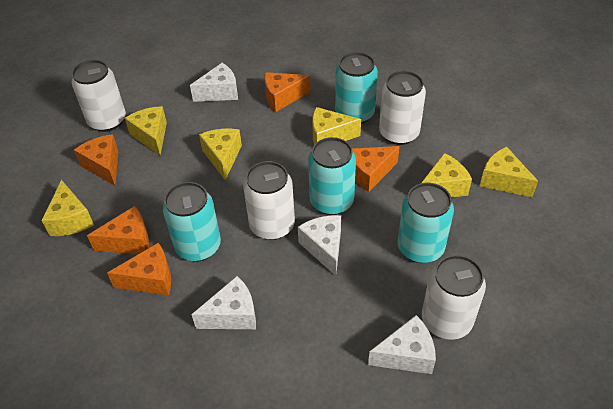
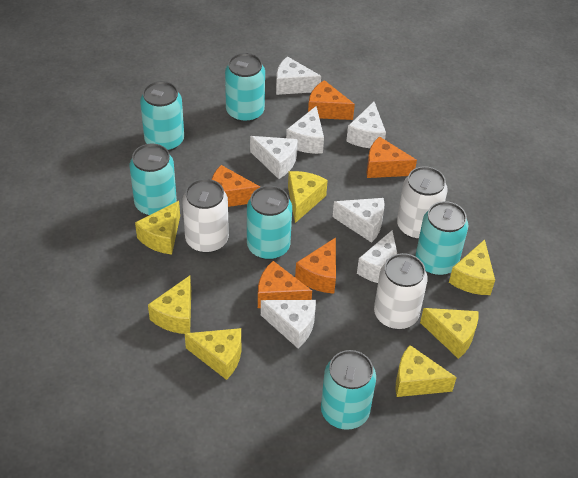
turquoise can: [163,182,221,262] [308,137,356,215] [335,52,378,124] [397,183,454,263] = 4 -> [130,143,177,216] [140,81,184,151] [225,53,265,123] [247,186,292,260] [321,350,376,430] [416,201,468,276] = 6
white can: [72,60,126,132] [243,161,295,240] [379,71,426,145] [422,255,486,340] = 4 -> [182,179,229,253] [374,253,428,330] [397,166,448,240] = 3
white cheese: [190,63,238,102] [191,276,256,329] [298,215,341,276] [368,315,436,374] = 4 -> [250,136,298,179] [261,300,316,348] [276,56,321,95] [286,106,324,154] [333,198,384,243] [346,102,386,148] [357,230,397,283] = 7
yellow cheese: [41,180,94,236] [125,106,167,155] [199,129,242,180] [312,107,361,145] [422,153,472,197] [480,147,538,197] = 6 -> [135,201,180,255] [148,276,191,334] [185,328,241,380] [288,171,328,223] [395,345,457,397] [420,308,479,359] [449,239,495,295] = 7

